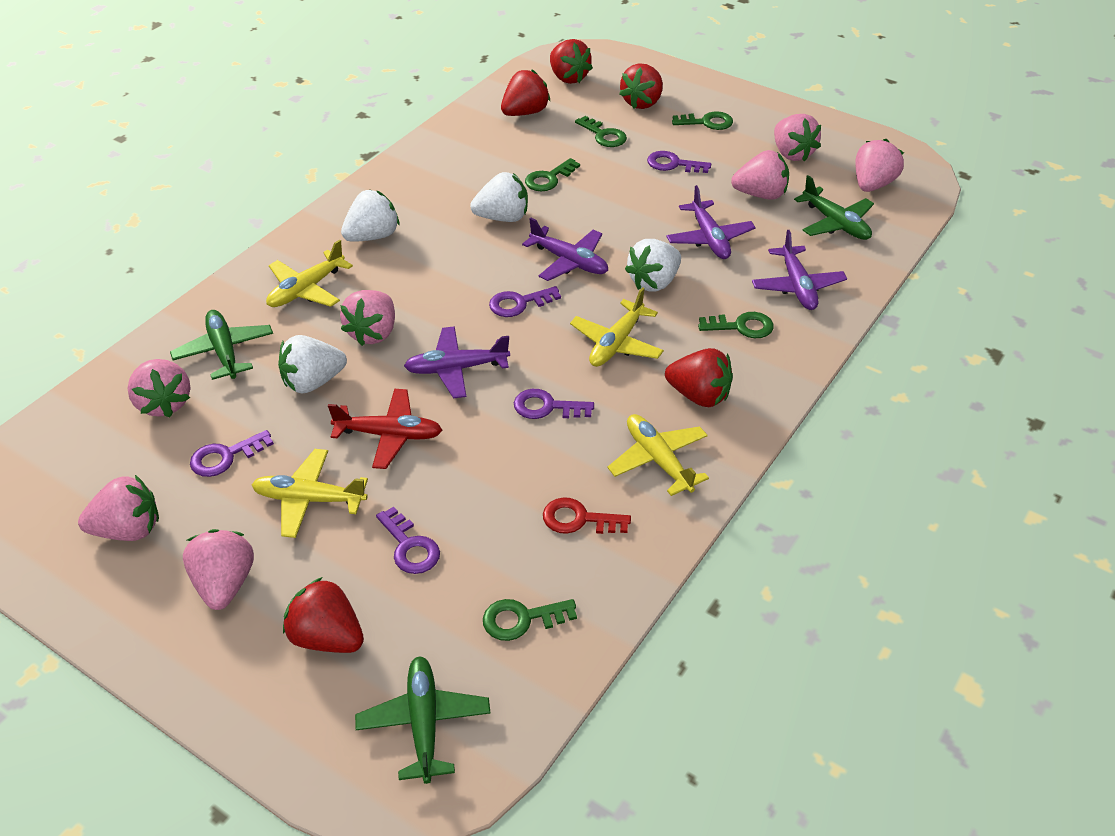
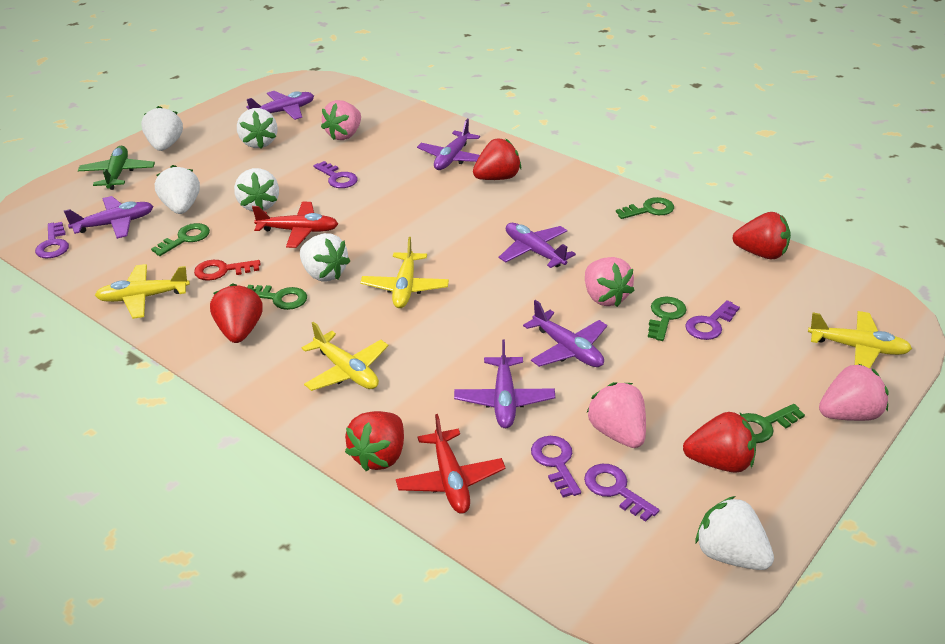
green plane: [170,310,273,380] [355,656,491,784] [794,175,874,240] = 3 -> [78,146,155,190] = 1
pink strawberry: [78,475,159,541] [127,359,191,417] [183,529,254,610] [340,290,395,346] [731,150,789,200] [774,114,821,161] [855,139,904,192] = 7 -> [321,100,361,140] [585,257,634,307] [586,382,646,448] [819,363,889,421] = 4
purple plane: [404,326,510,398] [522,218,608,281] [666,185,756,259] [752,230,847,310] = 4 -> [64,196,153,239] [246,91,314,120] [417,119,480,170] [454,339,555,428] [499,223,576,268] [523,300,607,367] = 6
red plane: [328,389,442,469] = 1 -> [252,202,338,248] [396,414,506,514] = 2
white strawberry: [278,335,347,393] [341,190,400,242] [470,172,528,222] [625,239,681,292] = 4 -> [141,106,183,151] [155,165,200,214] [234,168,279,211] [237,108,277,149] [300,233,350,281] [695,496,774,570] = 6

